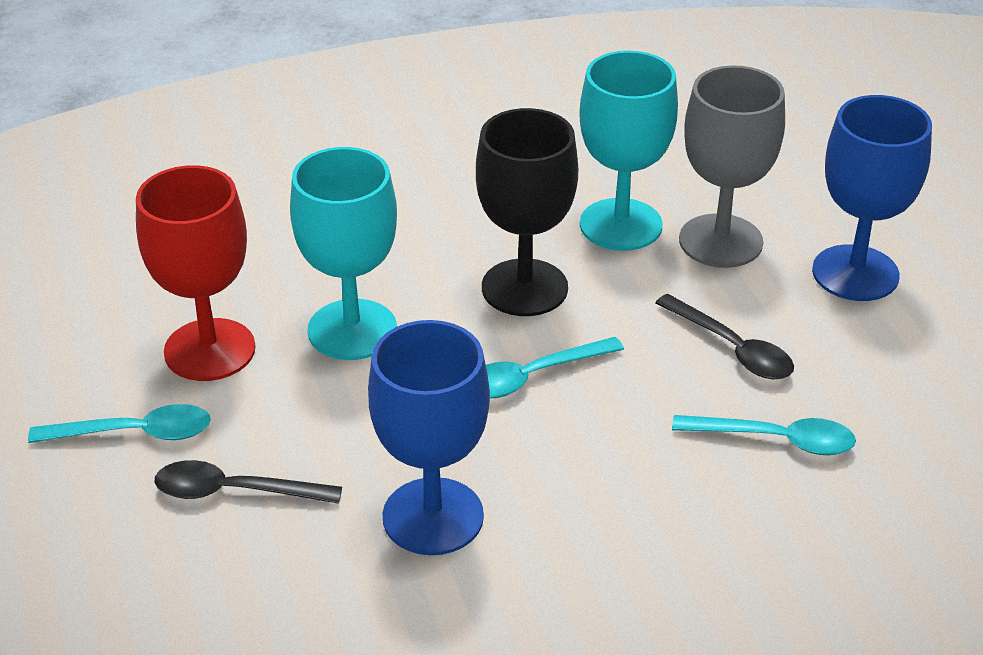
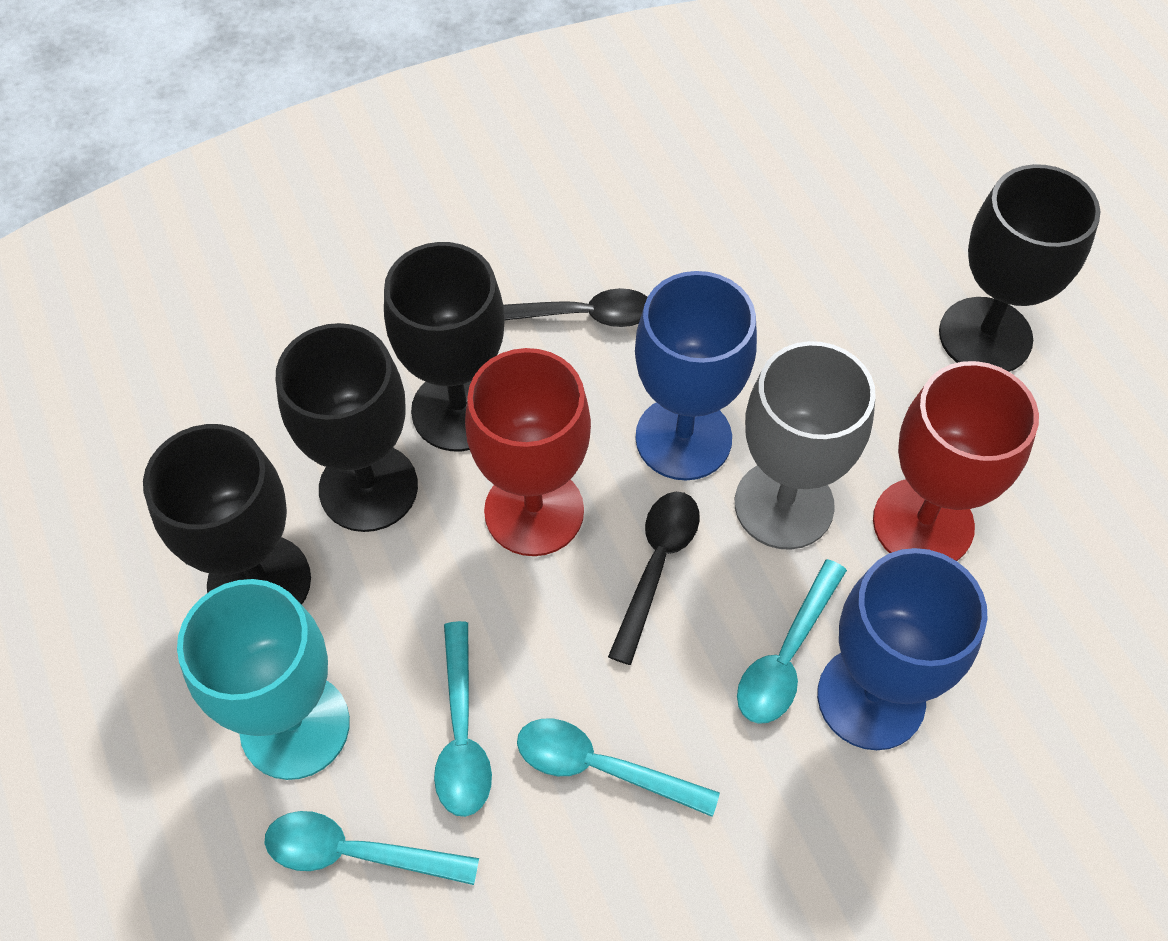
black goblet: [476,108,578,316] = 1 -> [143,424,311,605] [276,323,418,532] [384,242,505,452] [939,164,1101,372] = 4
red goblet: [136,165,256,381] = 1 -> [465,348,591,556] [873,361,1039,561] = 2
turquoise goblet: [290,147,397,360] [579,51,678,251] = 2 -> [177,579,350,780] = 1
turquoise spoon: [28,404,211,443] [486,337,624,399] [672,415,856,455] = 3 -> [264,811,479,885] [434,621,492,817] [517,718,720,817] [737,559,847,724] = 4

